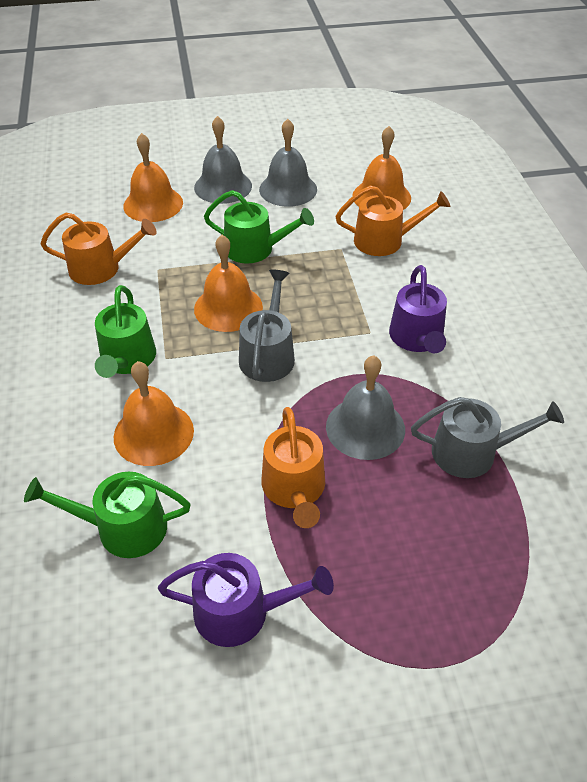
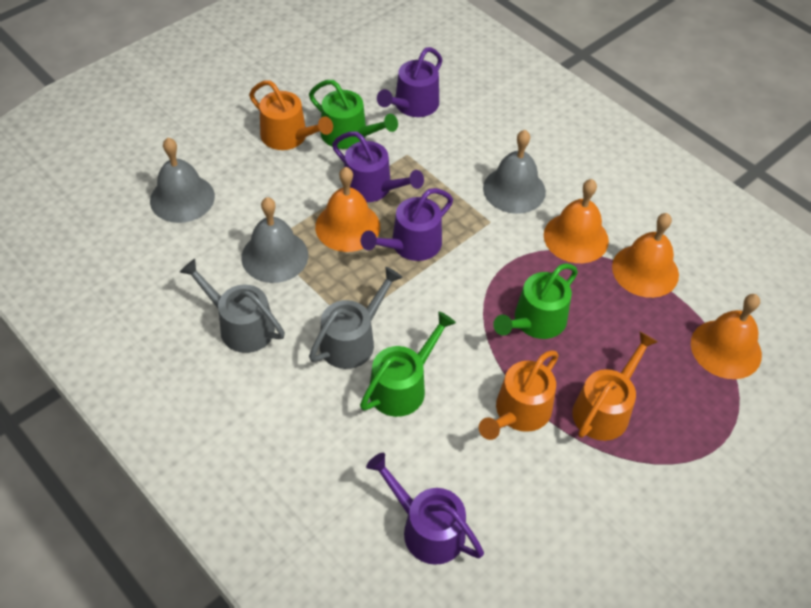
purple watering can: [158,553,334,647] [389,265,447,353] = 2 -> [332,131,424,202] [361,188,453,261] [366,453,484,565] [377,47,443,117] = 4

